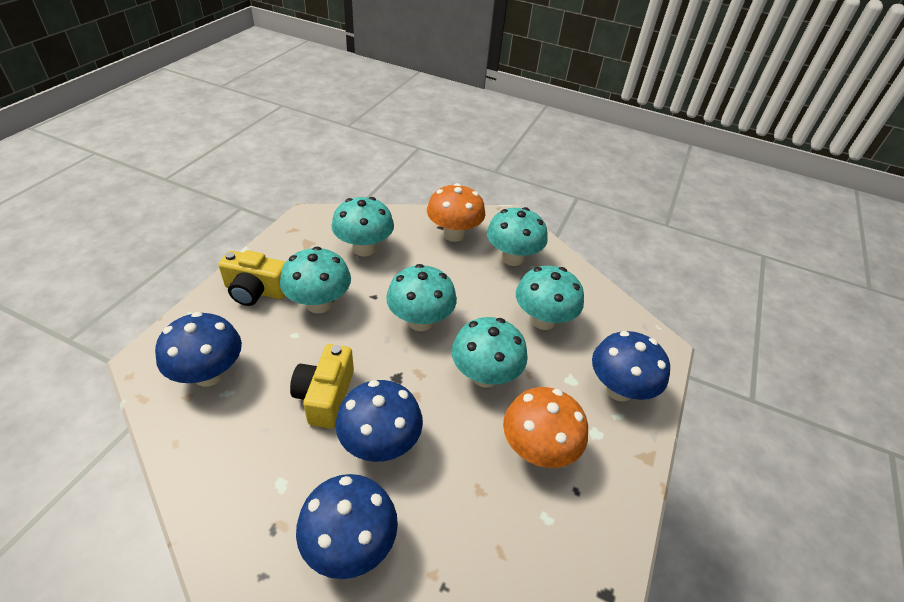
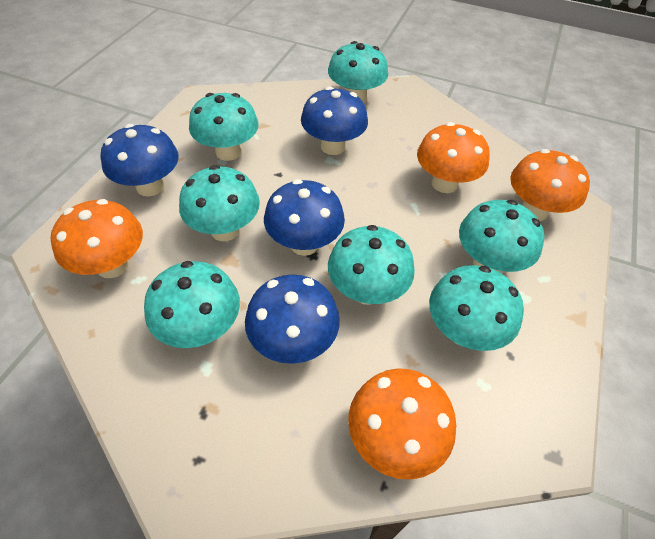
orange mushroom: [427,183,485,242] [503,387,588,468] = 2 -> [51,199,143,278] [348,368,456,480] [417,122,490,193] [510,149,590,221] = 4
turquoise mushroom: [280,247,351,314] [331,197,394,256] [386,264,457,331] [452,317,528,388] [487,207,548,266] [516,266,584,330] = 6 -> [144,261,240,348] [179,165,260,241] [189,93,259,161] [328,41,388,103] [328,225,415,305] [429,265,524,351] [459,200,544,272] = 7
yellow camera: [218,250,285,306] [290,344,354,429] = 2 -> none = 0

